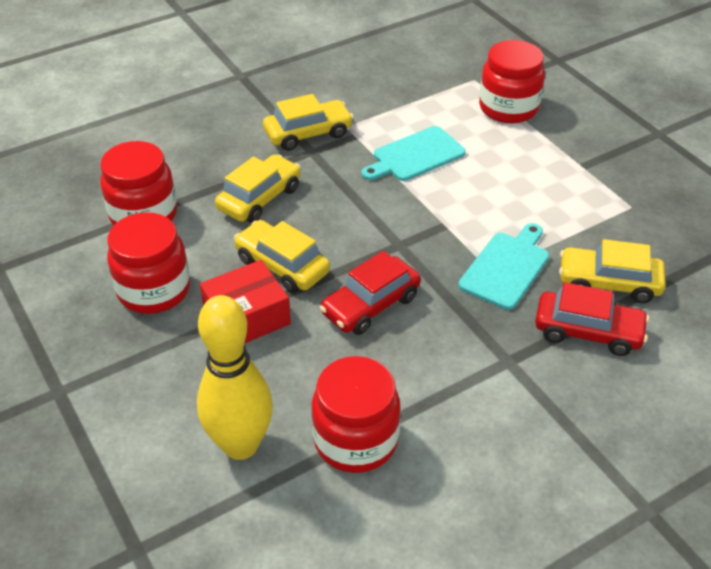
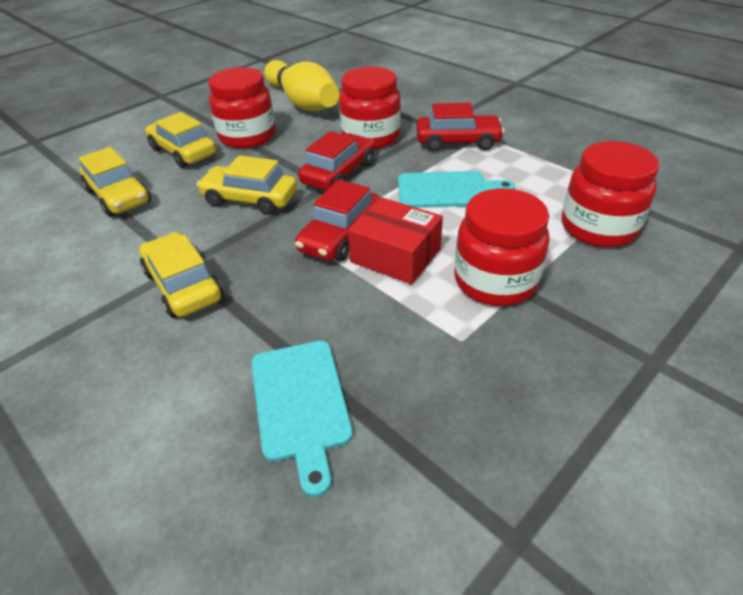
red car: [320,251,421,335] [535,282,649,356] = 2 -> [295,180,379,261] [298,131,374,191] [416,103,505,152] = 3

